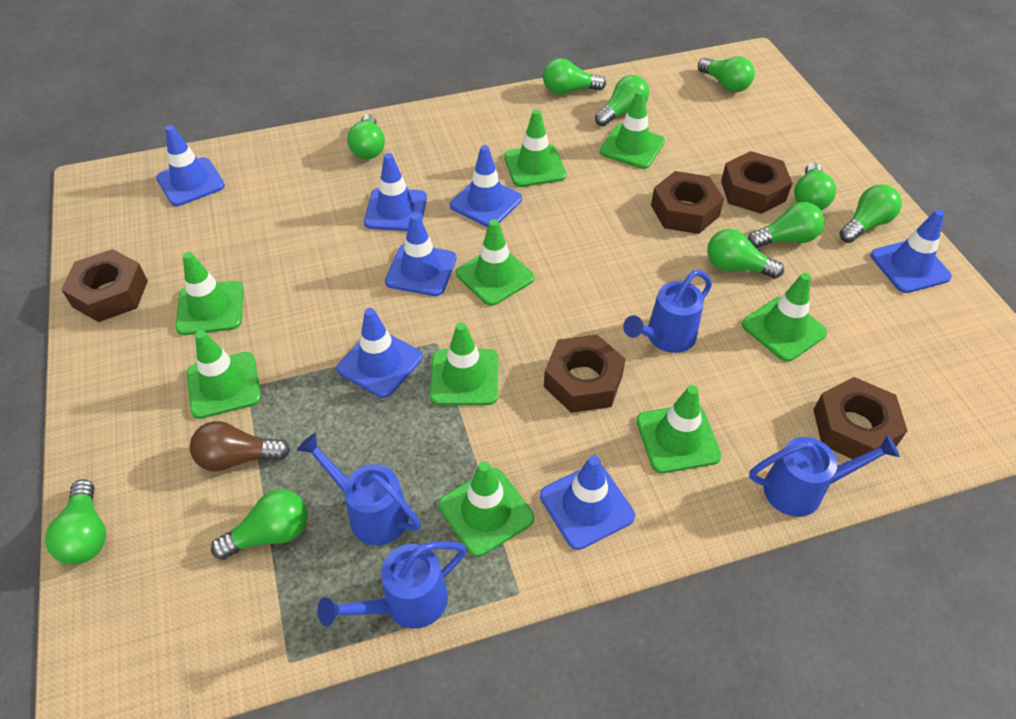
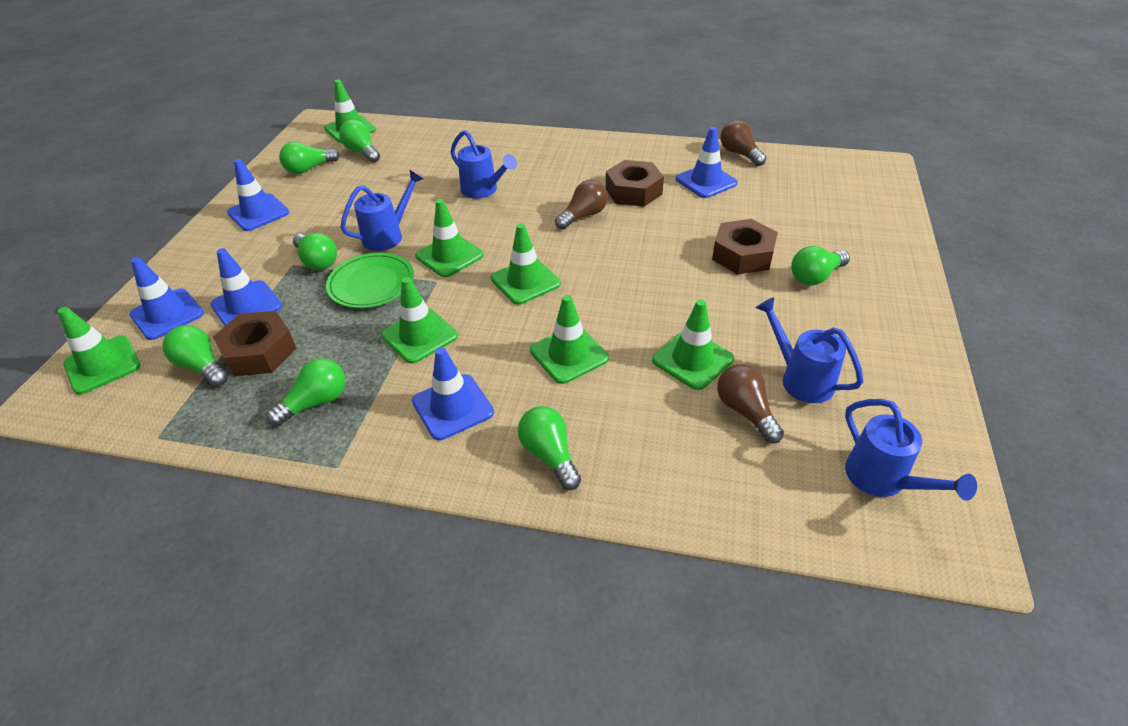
blue traffic cone: [156,125,225,206] [337,308,422,398] [364,153,427,231] [385,213,456,296] [450,145,522,227] [540,455,635,550] [871,209,952,293] = 7 -> [129,257,204,340] [210,248,282,326] [227,159,289,231] [412,347,494,440] [676,127,738,198] = 5
brown light bulb: [190,421,290,472] = 1 -> [555,180,608,230] [717,364,784,444] [720,120,767,166] = 3
brown nut: [61,249,148,322] [544,334,626,413] [651,171,724,234] [721,151,792,214] [814,377,908,459] = 5 -> [213,311,297,376] [606,160,664,207] [712,219,778,274] = 3
green light bulb: [45,479,106,564] [211,489,308,560] [347,114,385,159] [543,58,606,95] [595,75,649,126] [698,56,755,92] [707,229,784,279] [748,202,824,248] [794,163,836,210] [839,184,902,243] = 10 -> [162,325,228,387] [266,358,345,426] [279,142,340,174] [293,233,337,270] [339,120,380,163] [518,406,581,490] [791,246,850,285] = 7
green plate: none = 0 -> [326,253,414,308] = 1
green traffic cone: [176,252,243,335] [187,330,261,419] [430,322,498,405] [439,461,534,557] [456,219,534,306] [504,109,567,187] [600,90,665,169] [636,385,722,473] [742,273,827,362] = 9 -> [58,307,141,394] [324,80,376,143] [381,277,458,364] [415,199,484,277] [491,223,561,305] [530,295,609,384] [652,299,734,390] = 7

